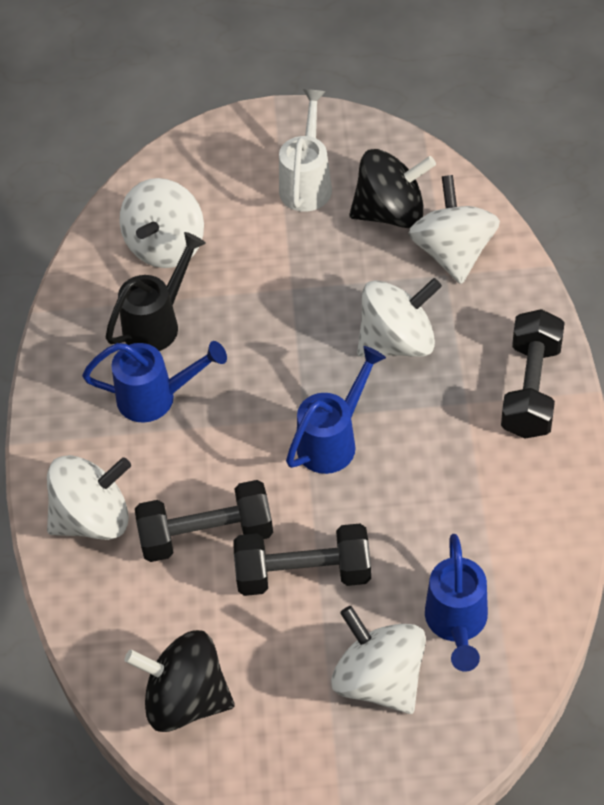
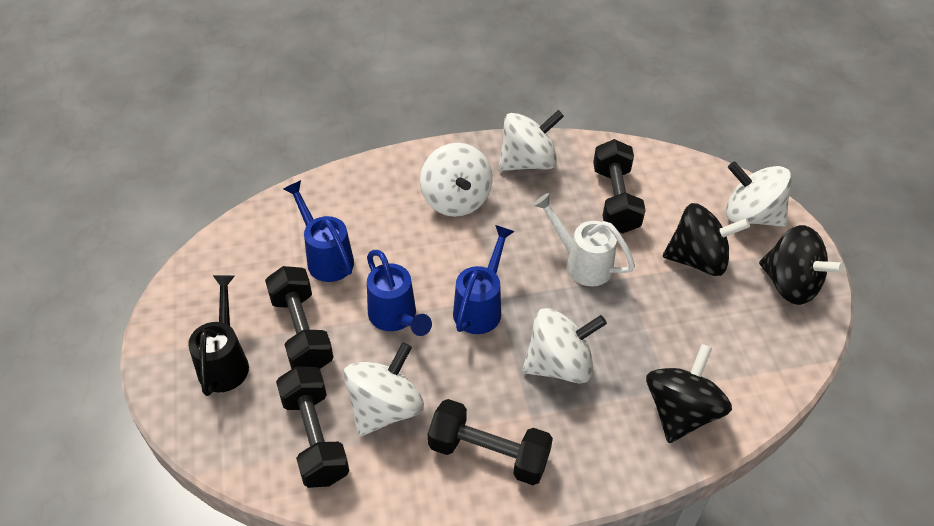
black dumbbell: [135,480,273,562] [233,524,371,596] [501,309,565,439] = 3 -> [265,266,334,369] [276,367,350,488] [428,399,553,485] [593,139,646,233] = 4
black spinning top: [125,630,235,732] [349,149,436,228] = 2 -> [646,344,732,443] [663,203,750,276] [759,225,845,305] = 3

